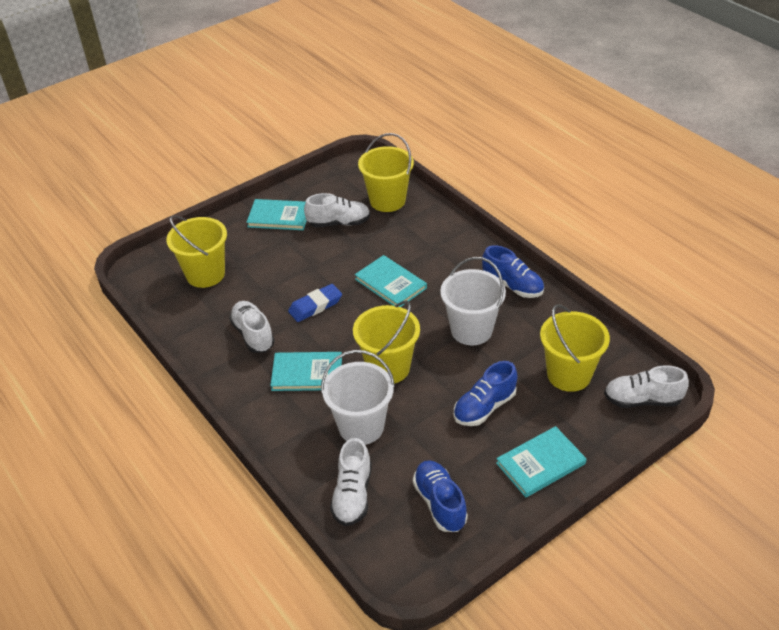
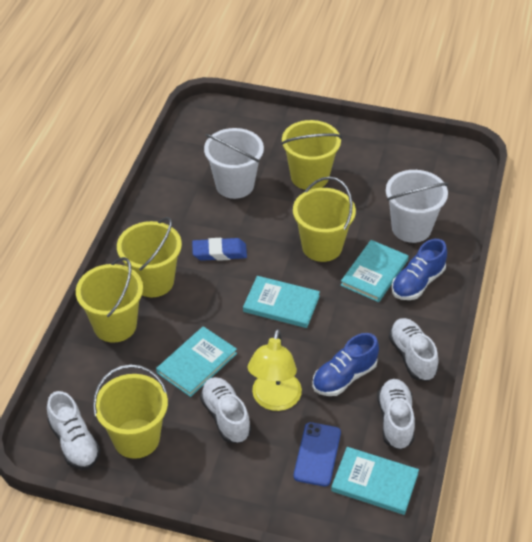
blue phone: none = 0 -> [294,422,341,487] = 1
blue shoe: [413,460,468,532] [454,361,518,426] [482,245,544,298] = 3 -> [312,333,379,396] [391,239,447,300] = 2
yellow bucket: [166,215,227,288] [353,301,420,383] [358,133,414,212] [540,304,610,392] = 4 -> [76,257,143,343] [93,364,168,459] [117,217,182,297] [281,120,342,190] [293,177,356,262] = 5
yellow lamp: none = 0 -> [248,329,302,411] = 1

